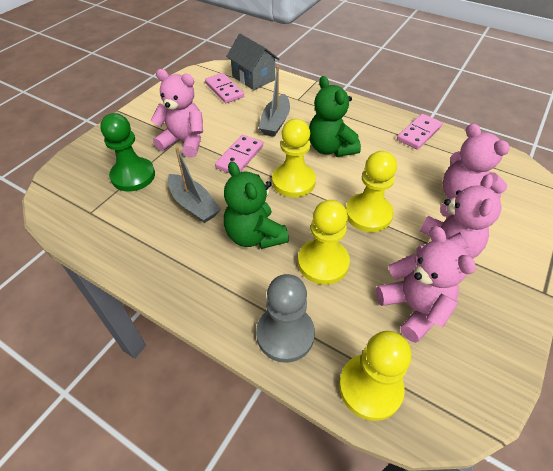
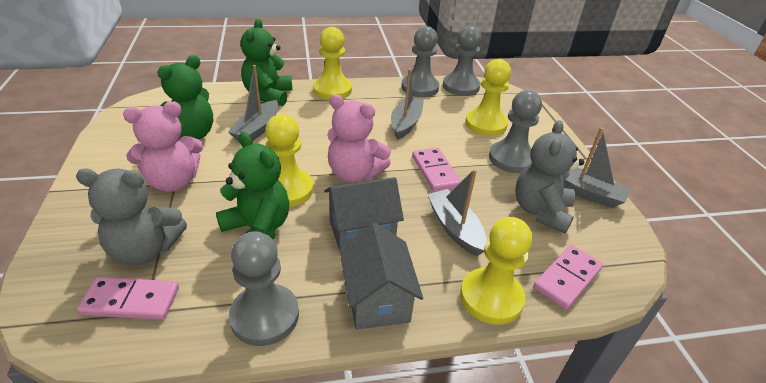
green pawn: [100,113,155,191] = 1 -> none = 0
green teddy bear: [224,161,289,249] [309,76,361,157] = 2 -> [157,55,213,139] [216,132,289,239] [240,19,292,106] = 3
grey boat: [168,147,221,223] [259,66,290,137] = 2 -> [228,65,278,141] [391,69,424,140] [427,169,487,256] [564,127,631,208] = 4
grey house: [226,34,279,90] = 1 -> [324,177,404,252] [339,223,423,330] = 2
grey pawn: [256,274,315,363] = 1 -> [229,231,299,346] [401,26,439,97] [443,26,482,96] [489,90,542,173] = 4
grey teddy bear: none = 0 -> [76,169,187,265] [516,120,584,234] = 2
pink teddy bear: [151,69,203,158] [376,226,476,343] [416,174,502,259] [443,123,510,199] = 4 -> [123,102,203,192] [327,94,391,182] = 2

